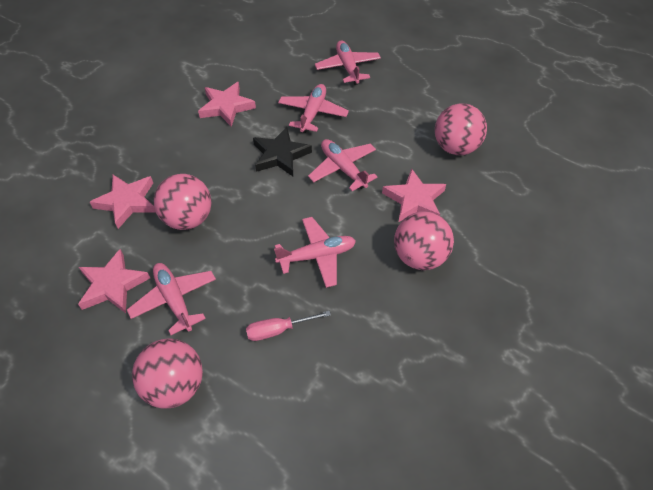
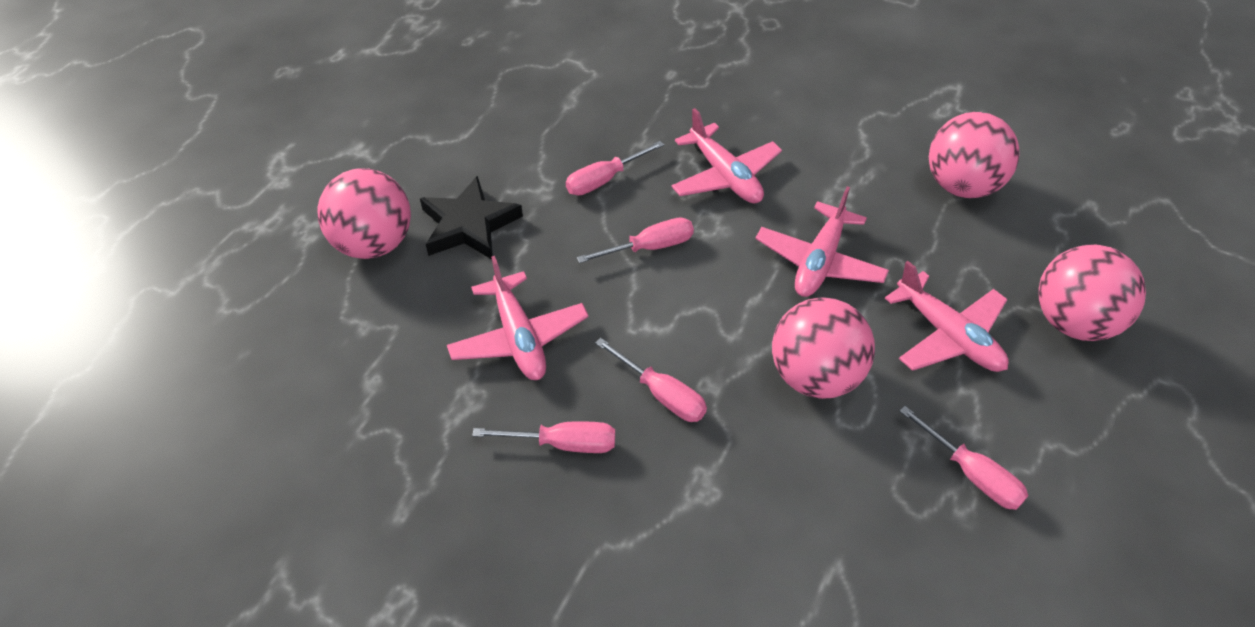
pink plane: [127,263,216,335] [274,217,356,288] [278,84,349,133] [308,139,377,191] [315,41,381,85] = 5 -> [447,256,589,380] [671,108,782,204] [755,186,889,297] [885,261,1009,372] = 4
pink screwdriver: [246,311,331,341] = 1 -> [472,421,615,453] [566,141,664,195] [577,217,694,263] [595,338,707,422] [899,406,1029,510] = 5
pink star: [78,249,150,313] [90,175,156,229] [198,82,256,127] [382,168,446,222] = 4 -> none = 0

